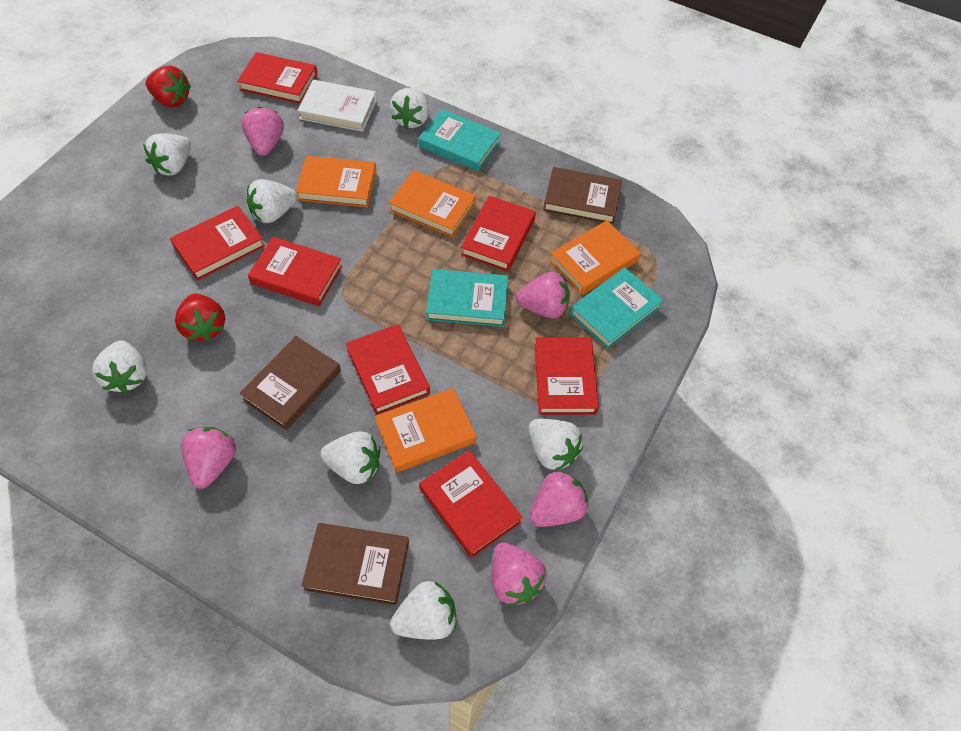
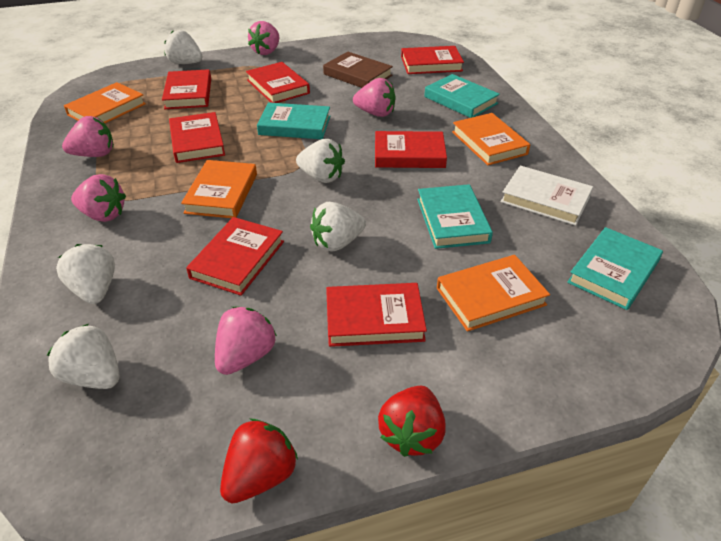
brown book: [240,336,341,430] [301,523,409,605] [543,167,622,224] = 3 -> [323,52,393,88] = 1
turquoise book: [418,109,501,171] [426,269,508,327] [570,267,664,349] = 3 -> [257,102,330,139] [417,184,493,249] [424,74,500,118] [567,227,663,310] = 4
white strawberry: [92,340,147,393] [143,133,191,176] [247,179,297,223] [320,431,380,484] [390,88,429,129] [390,581,457,640] [529,419,583,471] = 7 -> [47,324,119,389] [56,244,115,304] [164,30,203,64] [296,139,345,183] [310,202,366,252] = 5

